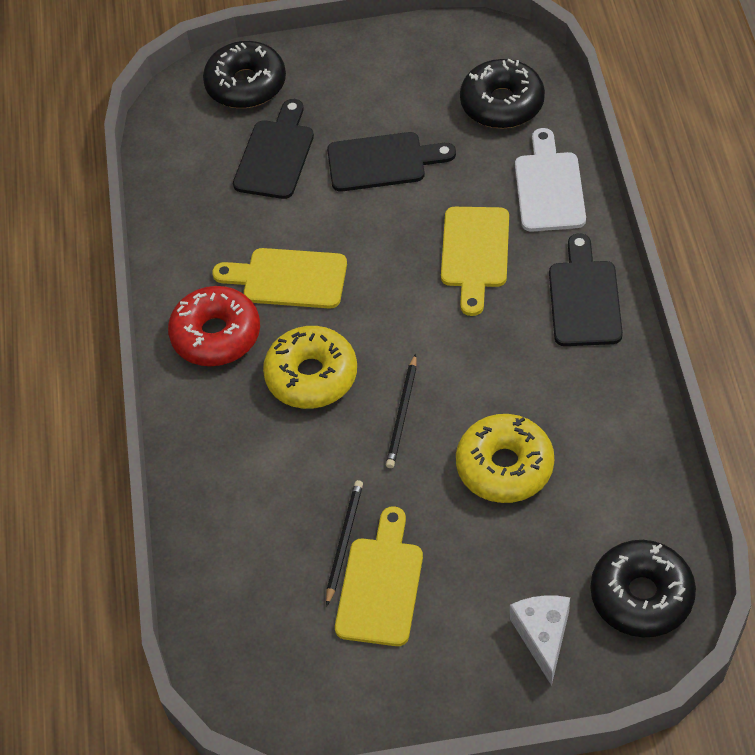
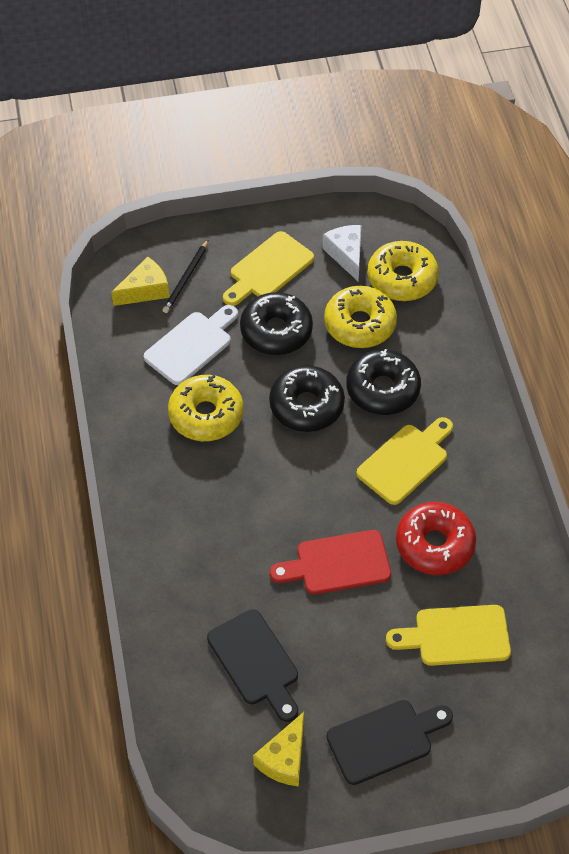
black cutting board: [233,99,314,199] [327,132,456,192] [549,233,623,346] = 3 -> [207,609,298,722] [327,700,453,785] = 2
black pencil: [326,480,363,606] [386,354,417,468] = 2 -> [162,239,209,313] = 1
red cutting board: none = 0 -> [270,530,391,594] = 1
yellow cheese: none = 0 -> [111,256,169,306] [253,712,304,786] = 2
yellow donut: [263,326,357,409] [456,414,554,503] = 2 -> [168,375,243,441] [324,286,397,348] [367,241,439,301] = 3

